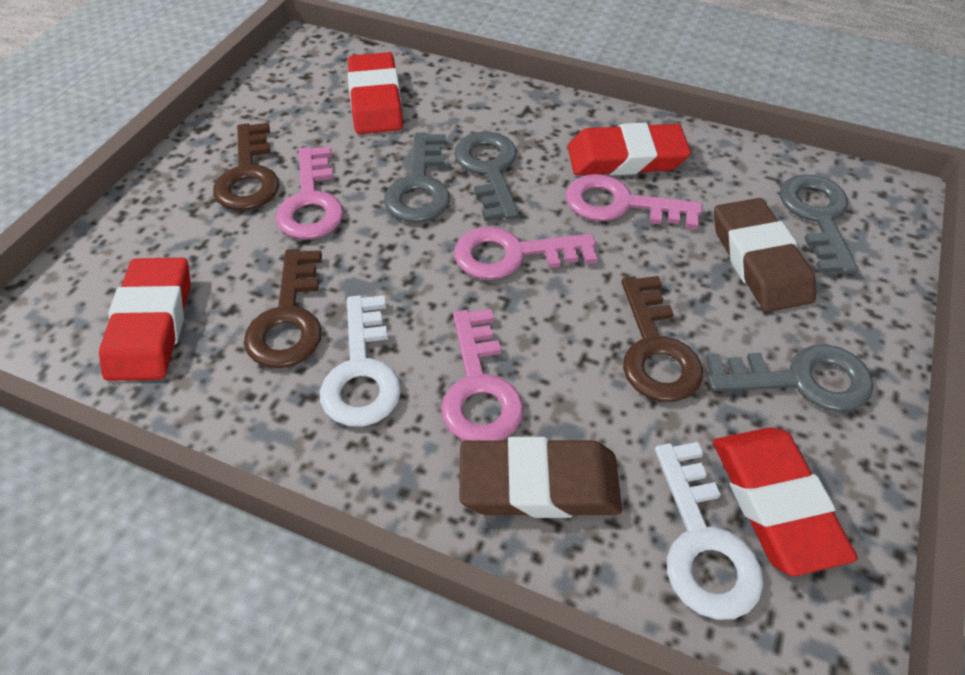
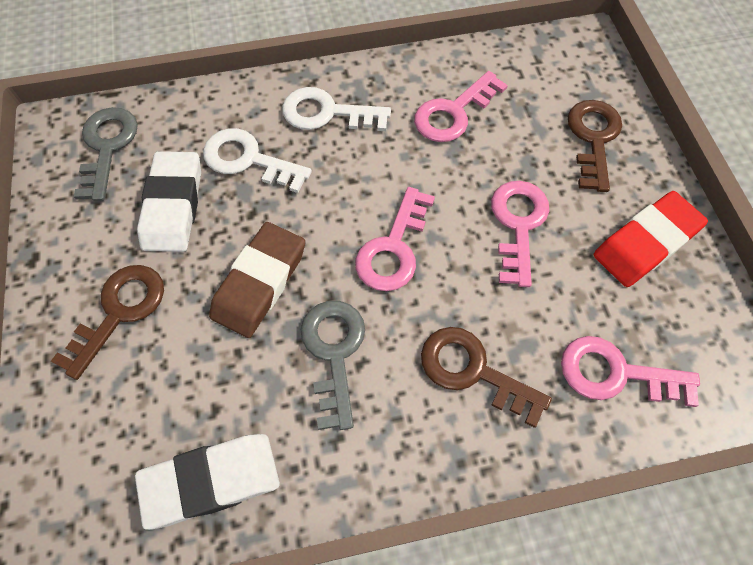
brown eraser: [459,437,622,518] [714,198,816,312] = 2 -> [209,222,305,338] = 1
grey key: [384,132,450,223] [454,131,519,221] [706,344,873,412] [780,174,858,274] = 4 -> [74,107,138,201] [301,301,365,430] = 2
red eraser: [99,258,191,381] [348,52,403,134] [568,123,691,175] [713,427,858,576] = 4 -> [594,191,708,287] = 1
white eraser: none = 0 -> [135,434,280,530] [137,151,201,252] = 2

